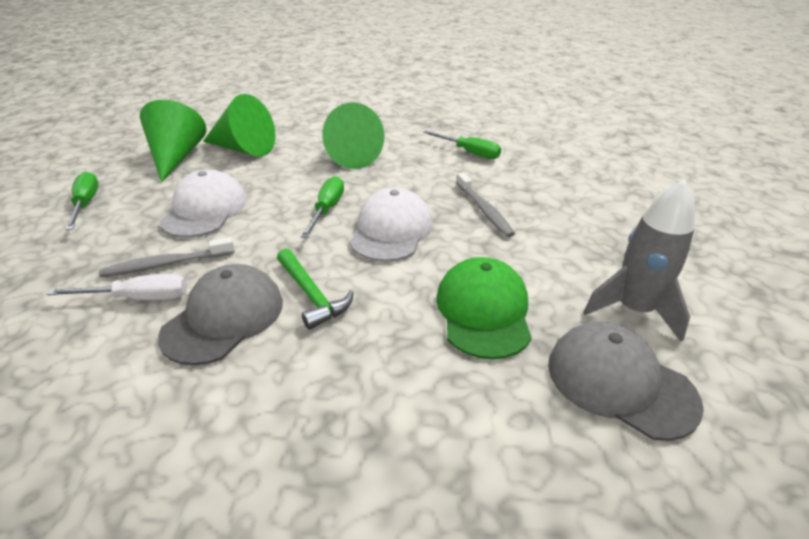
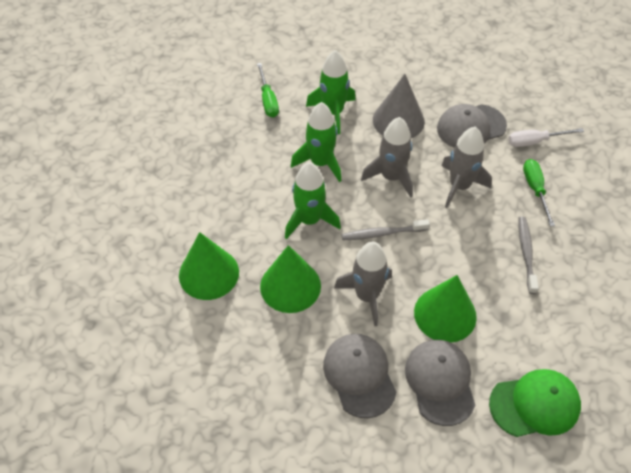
green hammer: [277,249,354,329] = 1 -> none = 0
green rocket: none = 0 -> [285,162,341,239] [291,102,341,182] [306,50,356,134] = 3
green screwdriver: [65,171,99,230] [301,176,344,238] [423,130,501,159] = 3 -> [257,63,279,118] [523,159,555,226] = 2
grey cap: [158,264,283,365] [548,322,704,441] = 2 -> [323,334,396,418] [405,340,475,426] [437,104,507,148] = 3
grey cone: none = 0 -> [373,74,425,138] = 1
grey rocket: [583,179,695,342] = 1 -> [334,241,392,327] [361,117,413,198] [441,127,492,208] = 3
white cap: [160,169,247,238] [349,187,432,262] = 2 -> none = 0

